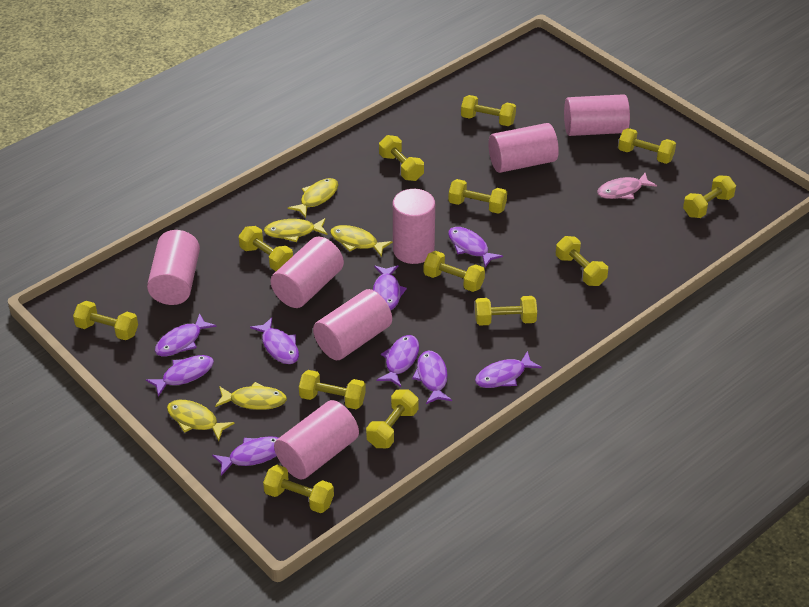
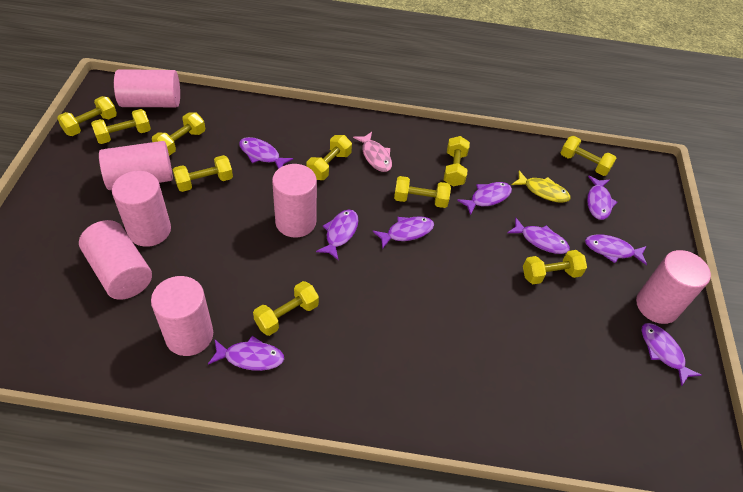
yellow dumbbell: [73,301,138,340] [238,226,293,271] [263,465,334,513] [299,370,366,409] [366,389,419,448] [379,135,424,181] [424,251,485,292] [448,179,507,214] [461,95,516,126] [475,296,537,326] [556,236,608,286] [618,128,676,164] [683,175,736,218] = 13 -> [57,96,117,136] [91,109,151,144] [152,112,205,156] [173,155,233,192] [253,281,319,336] [306,135,352,180] [394,176,451,208] [444,136,470,186] [523,250,587,284] [561,136,617,176] = 10
yellow fish: [167,400,234,441] [215,382,287,410] [264,218,327,242] [288,178,338,218] [330,225,393,257] = 5 -> [512,171,571,203] = 1

